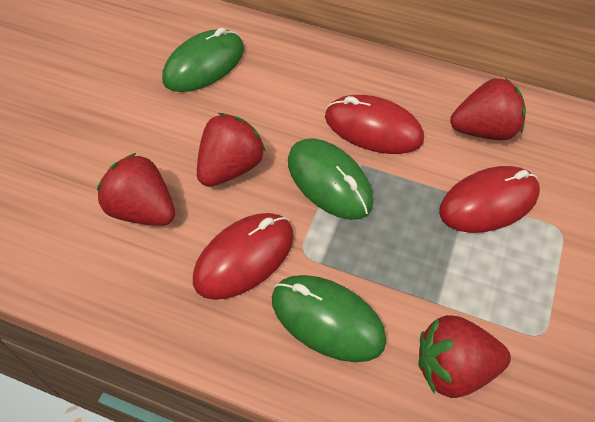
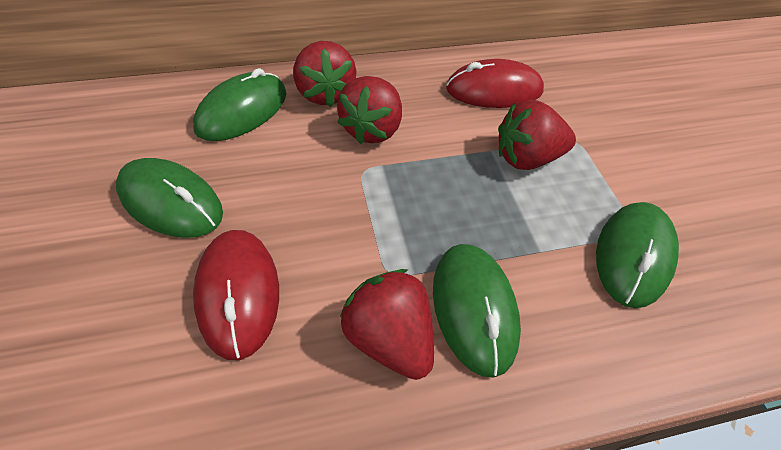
green mouse: [162,28,244,92] [272,275,386,362] [288,138,373,220] = 3 -> [116,158,223,238] [193,68,286,141] [433,244,521,378] [596,202,679,308] = 4
red mouse: [193,213,294,300] [325,95,424,154] [439,166,540,233] = 3 -> [193,230,279,360] [446,59,544,108] = 2

